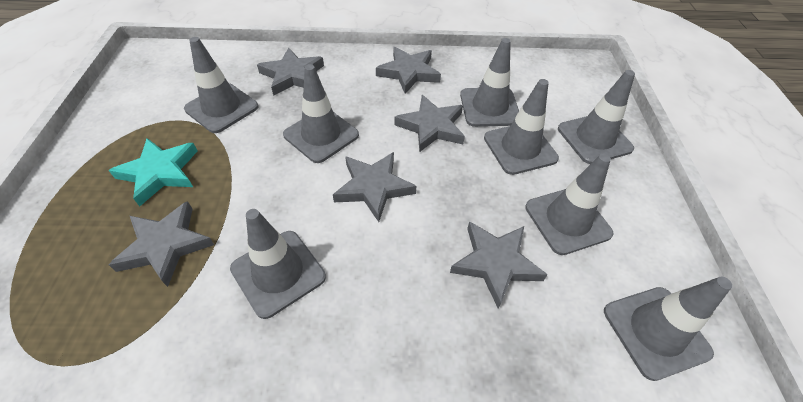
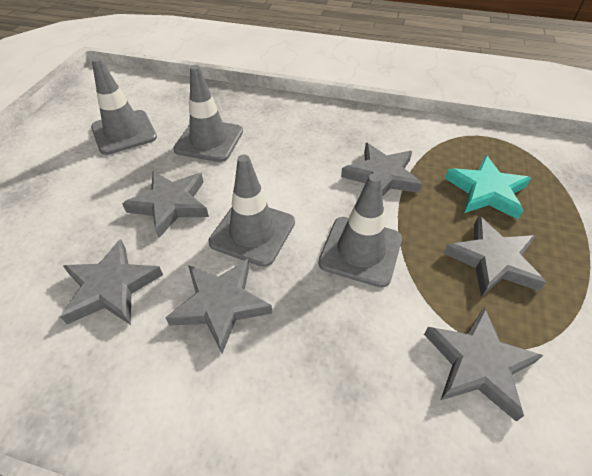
grey traffic cone: [184,37,258,133] [230,209,326,319] [283,64,359,163] [460,38,519,127] [484,79,559,175] [525,154,613,255] [558,70,635,164] [604,277,732,381] = 8 -> [91,57,157,155] [173,65,243,162] [208,154,295,267] [318,173,402,288] = 4

